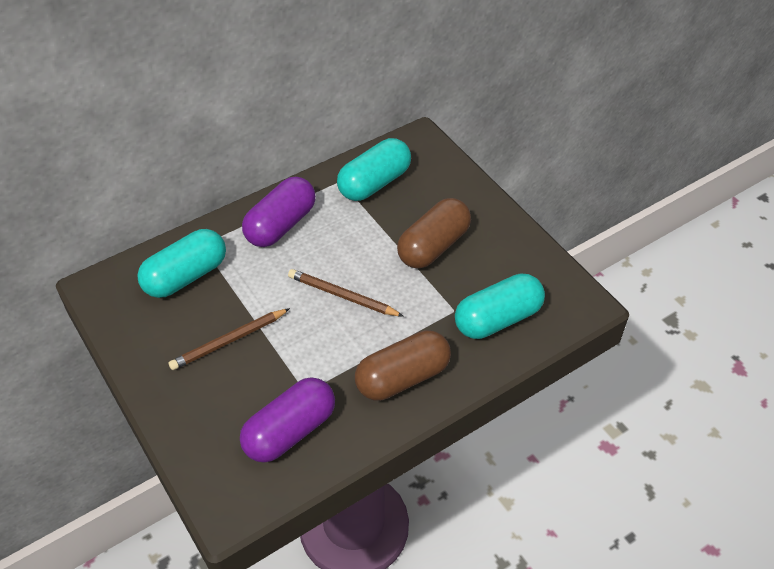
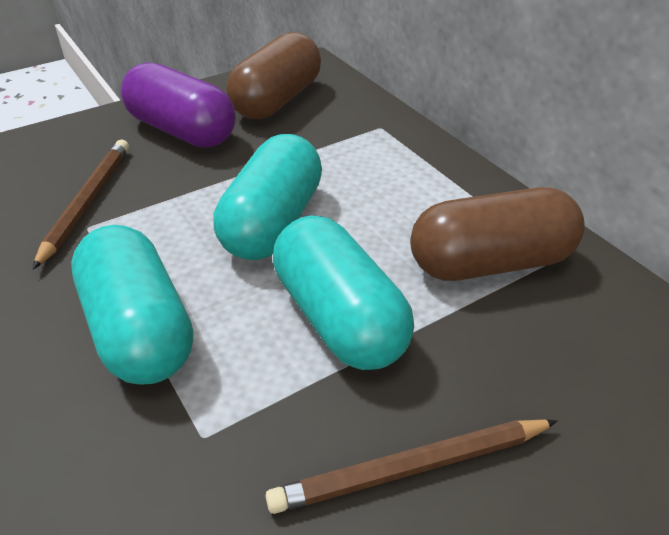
purple capsule: [240,377,335,463] [242,177,316,247] = 2 -> [121,62,235,147] = 1

